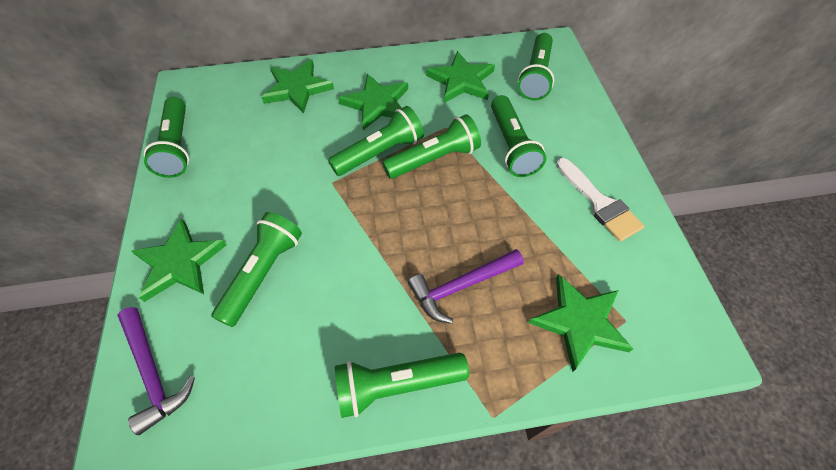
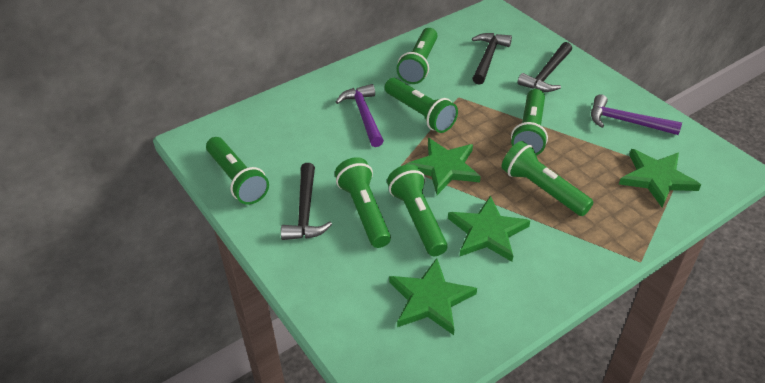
black hammer: none = 0 -> [281,163,332,240] [472,33,512,85] [518,42,572,92] = 3
green star: [131,218,227,302] [261,59,334,114] [338,74,408,130] [426,51,495,103] [528,274,633,372] = 5 -> [389,258,477,335] [405,138,481,195] [448,195,530,262] [619,149,701,207] = 4
white brush: [556,158,645,242] = 1 -> none = 0

